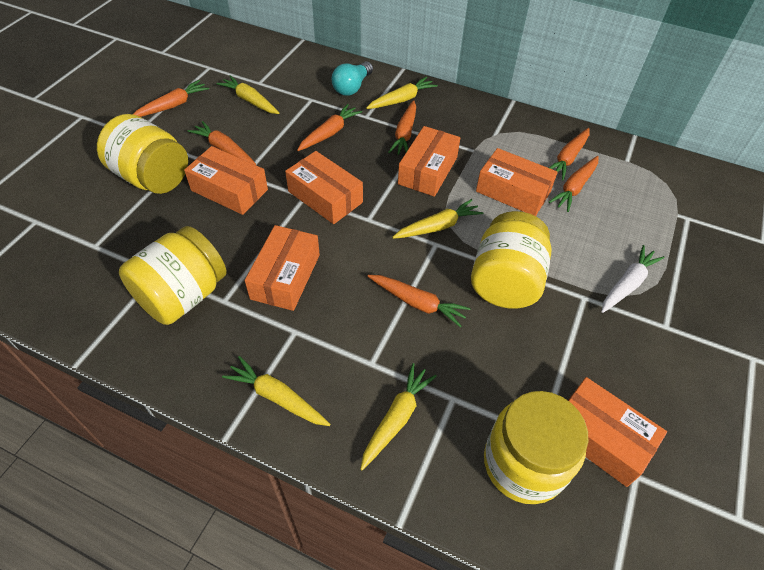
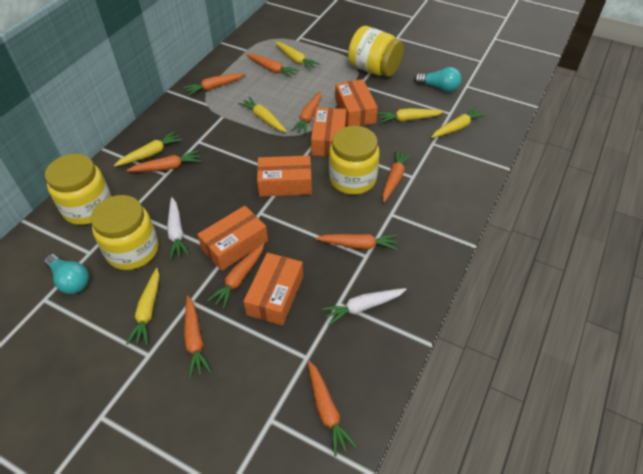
orange box: [184,146,268,215] [245,225,320,311] [285,151,363,224] [398,126,460,197] [476,148,558,216] [568,377,667,487] = 6 -> [197,206,268,271] [244,253,303,325] [257,155,312,196] [311,107,346,157] [335,79,378,126] = 5
orange carrot: [133,80,209,117] [187,121,256,165] [297,104,362,151] [368,275,470,328] [388,100,416,155] [549,128,589,180] [549,156,599,212] = 7 -> [127,150,201,172] [183,73,245,96] [184,295,212,378] [207,243,264,309] [246,54,299,78] [291,91,321,134] [308,361,357,457] [315,234,398,250] [382,150,412,202] = 9
turquoise light bulb: [332,61,373,96] = 1 -> [44,254,89,294] [414,67,462,92] = 2
white carrot: [602,245,665,313] = 1 -> [167,197,189,260] [321,288,407,326] = 2
yellow carrot: [216,75,280,114] [222,356,331,426] [361,363,437,471] [366,77,438,109] [392,199,484,239] = 5 -> [114,131,182,167] [126,268,159,345] [238,97,287,132] [275,42,320,71] [377,108,444,123] [431,107,486,138] = 6

